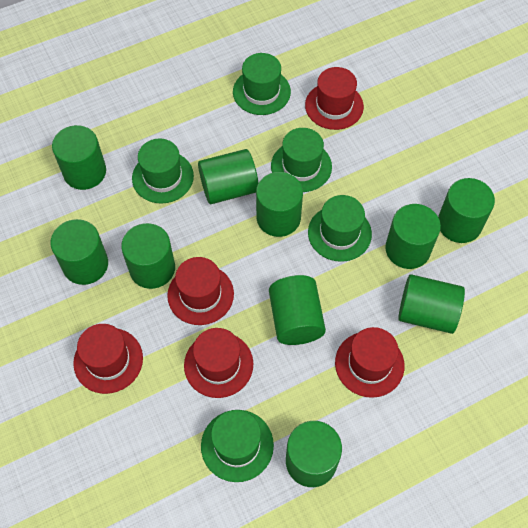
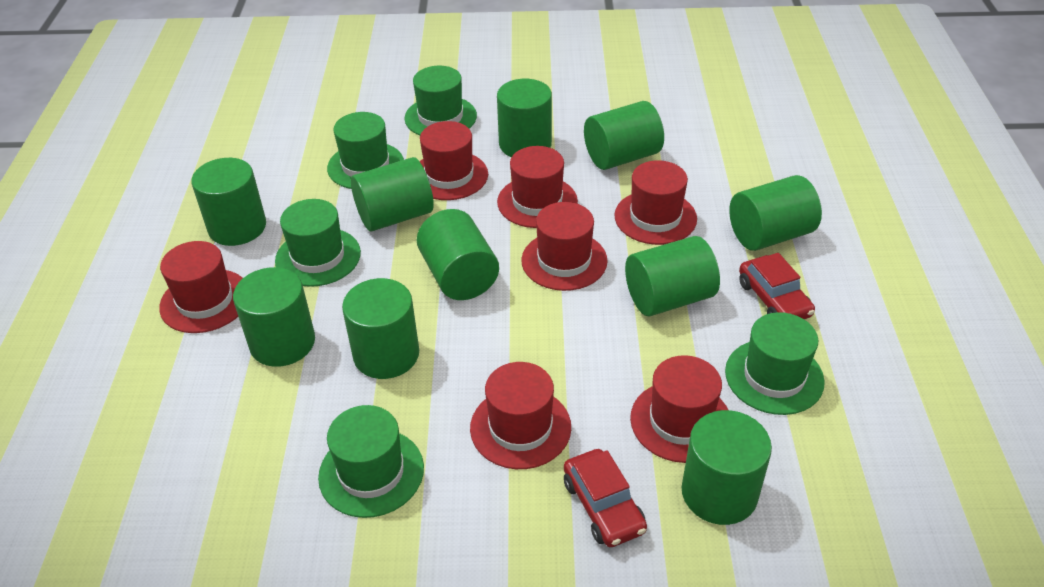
red car: none = 0 -> [564,449,647,547] [739,253,815,319] = 2
red hat: [73,324,143,394] [167,257,234,325] [184,328,253,398] [305,67,364,130] [335,327,404,398] = 5 -> [159,241,243,333] [420,121,488,200] [470,362,571,469] [497,146,578,228] [521,202,608,291] [614,160,697,245] [630,355,728,463] = 7

